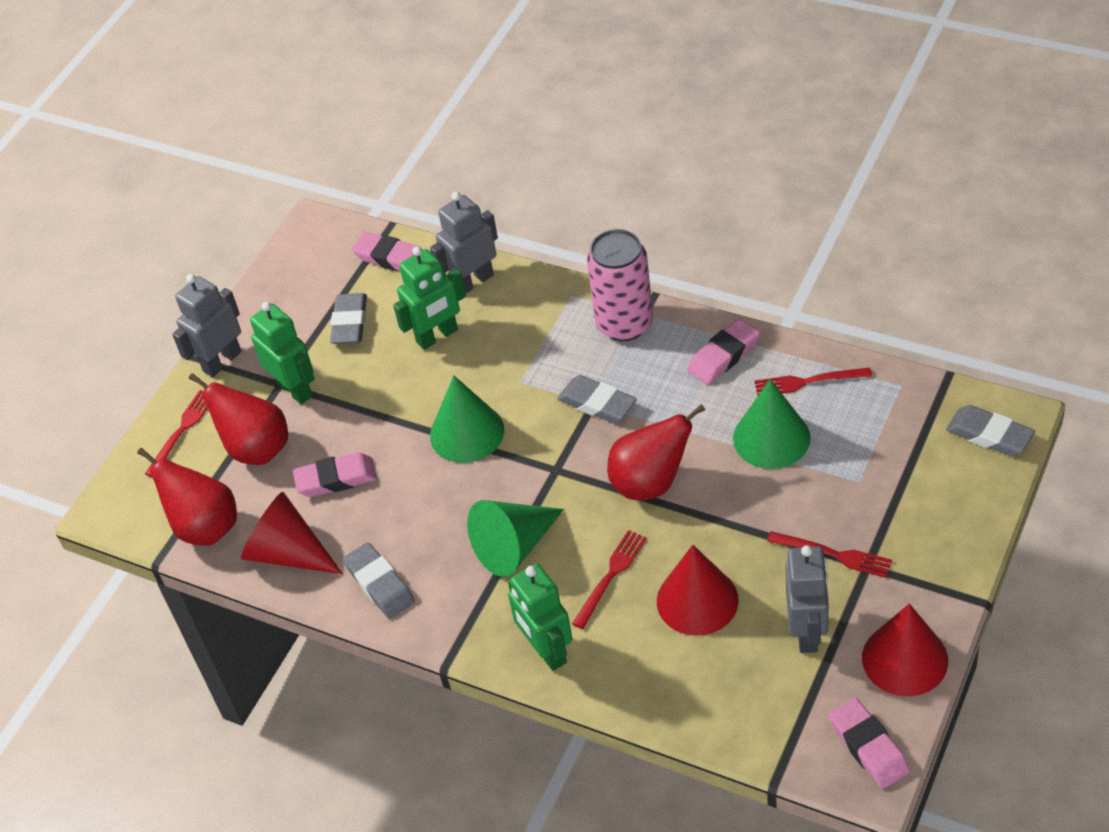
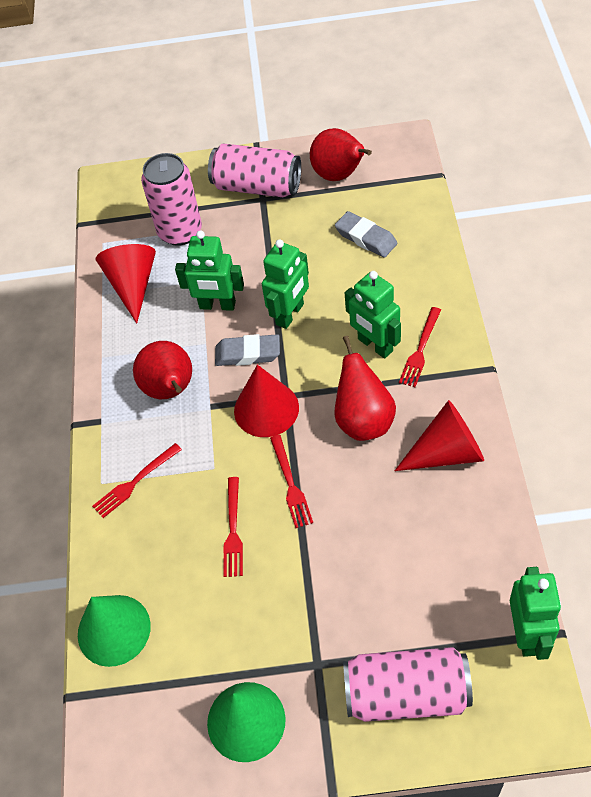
green cone: [430,375,504,463] [467,500,564,577] [733,379,811,469] = 3 -> [78,595,151,667] [207,682,286,762] = 2
green robot: [250,302,315,404] [393,246,466,350] [508,563,572,671] = 3 -> [175,230,244,311] [262,239,309,329] [345,271,401,359] [510,567,561,660] = 4
grey eraser: [330,293,367,344] [343,542,415,619] [557,375,637,423] [946,405,1035,456] = 4 -> [215,334,280,366] [335,211,397,258] = 2
grey robot: [172,274,241,377] [430,192,498,293] [785,545,829,653] = 3 -> none = 0
pink can: [587,229,653,341] = 1 -> [141,153,202,246] [208,143,301,197] [343,647,473,722] = 3
pink eraser: [293,452,377,497] [352,232,423,271] [687,318,760,385] [828,697,910,789] = 4 -> none = 0

